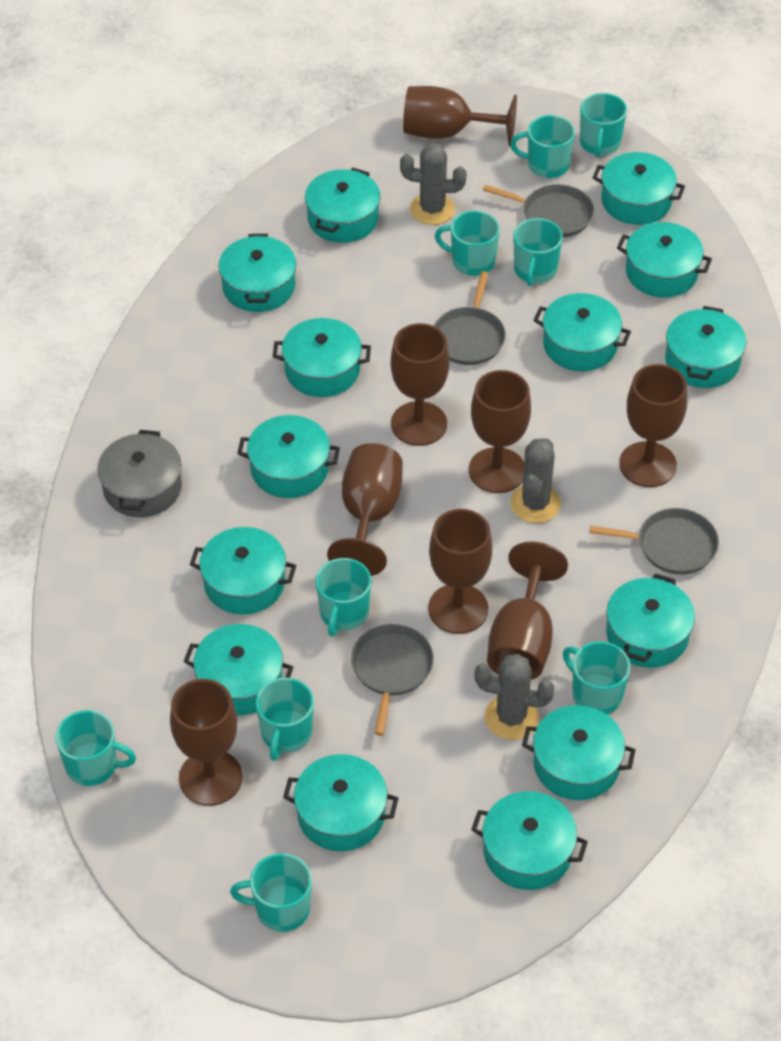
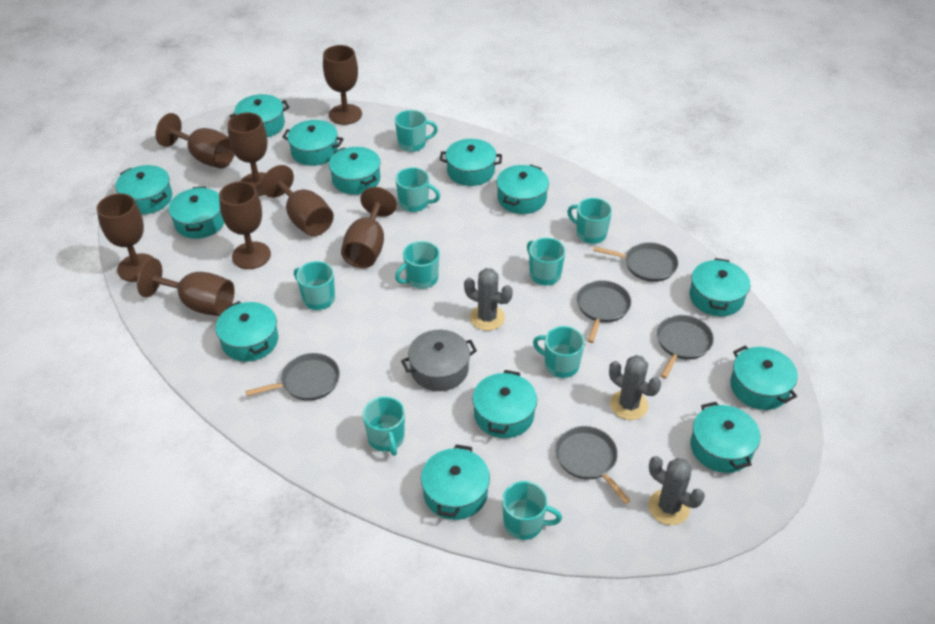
grey pan: [351,624,434,736] [434,271,506,365] [483,184,594,237] [590,508,719,574] = 4 -> [245,353,340,401] [555,426,631,504] [577,280,631,343] [594,242,678,282] [657,315,714,379] = 5
turquoise pot: [183,624,293,716] [190,527,297,615] [218,234,296,312] [237,415,340,498] [273,318,371,397] [283,754,398,851] [305,168,381,243] [471,791,588,890] [522,705,636,800] [533,293,631,371] [593,152,685,225] [606,574,695,668] [617,222,712,298] [665,306,746,388] = 14 -> [116,165,172,214] [168,186,224,239] [216,301,278,362] [229,94,289,137] [282,120,343,166] [329,147,381,195] [421,444,490,520] [440,139,502,186] [472,370,537,438] [497,164,549,214] [689,258,750,316] [690,402,760,473] [730,346,798,410] = 13

